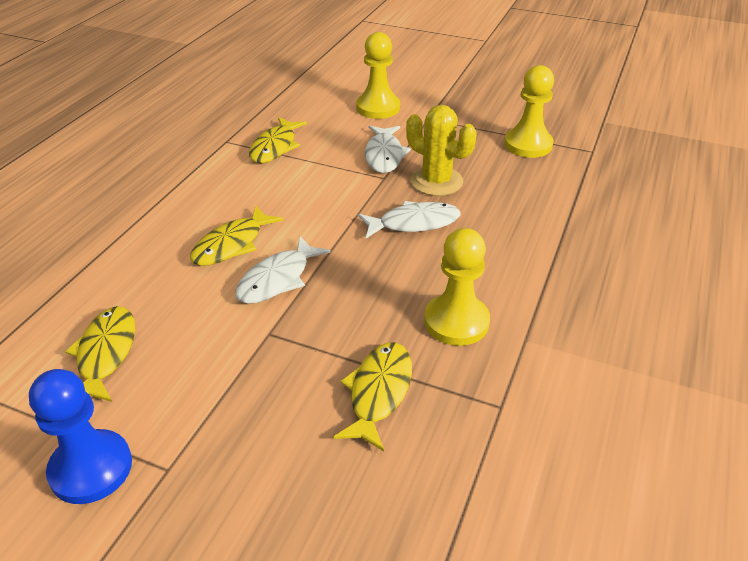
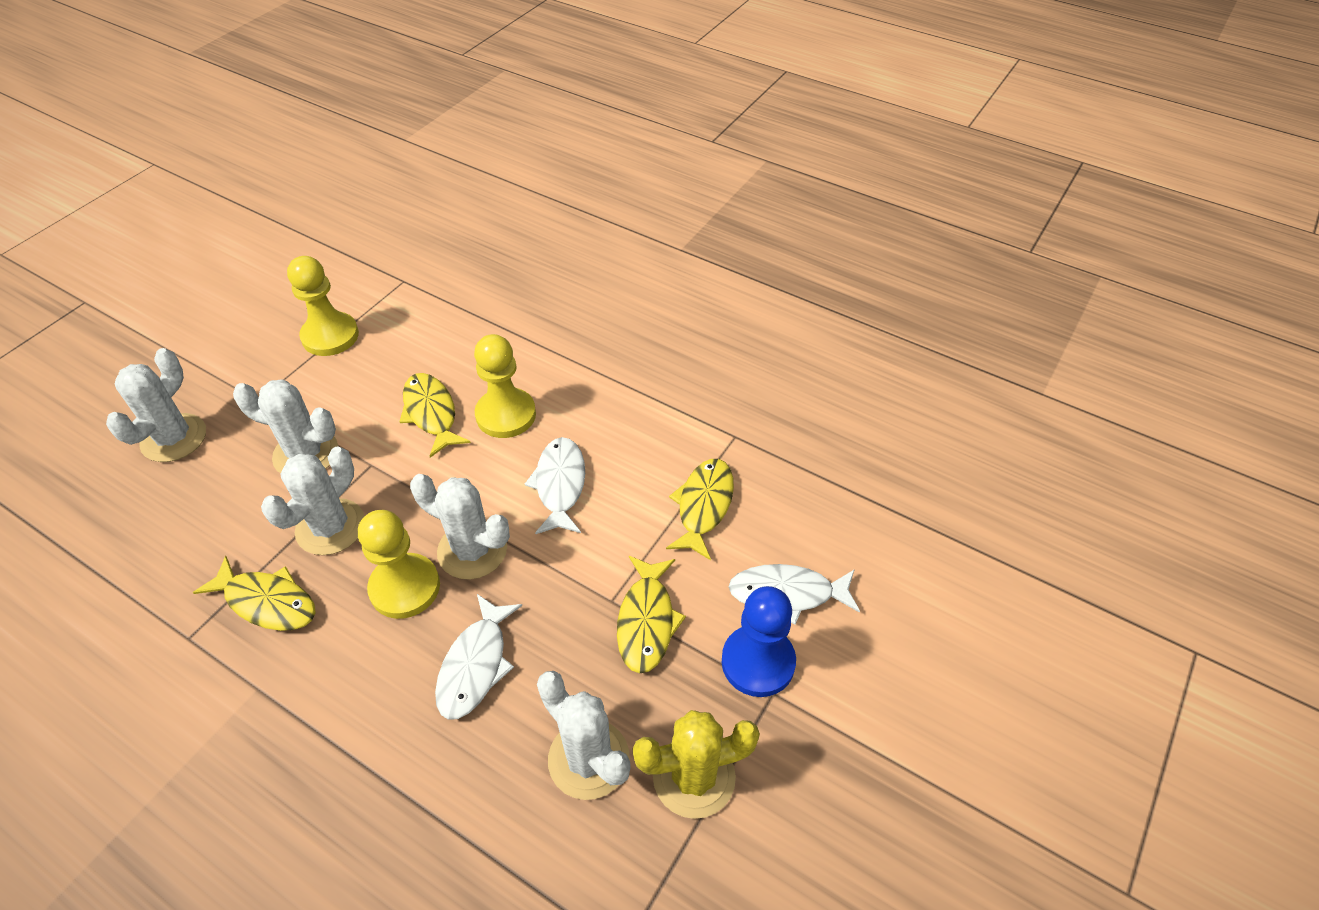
white cactus: none = 0 -> [106,348,206,462] [233,379,338,473] [261,447,364,555] [410,474,510,580] [537,671,631,800] = 5

